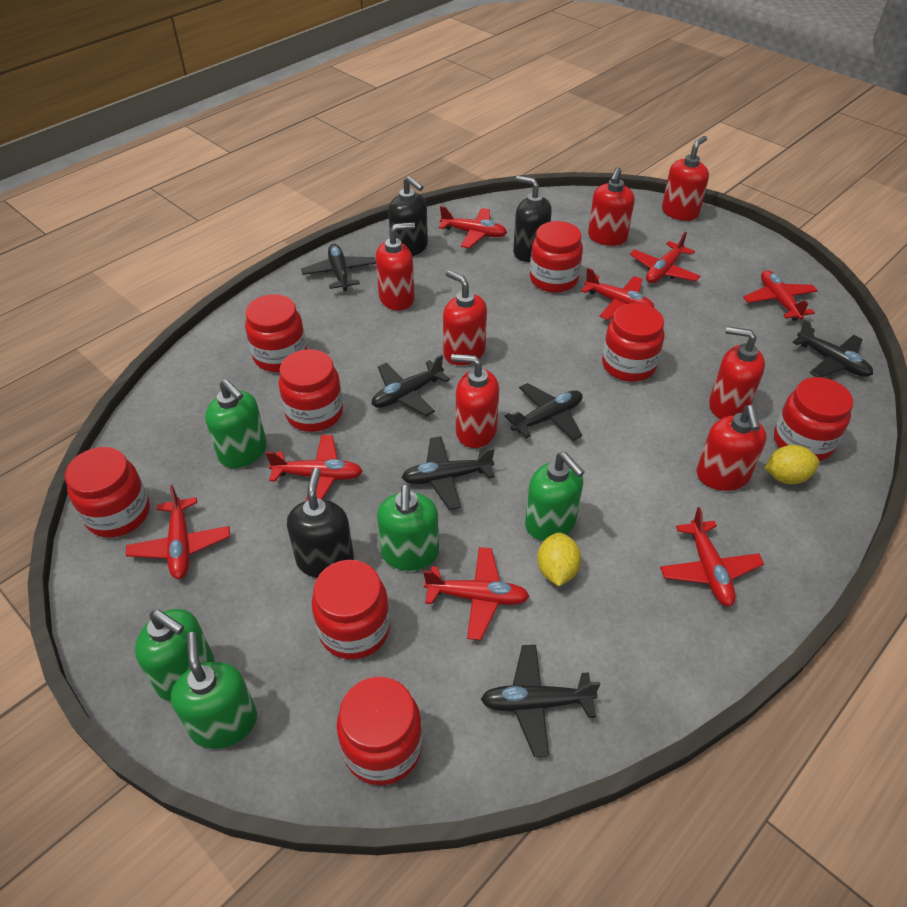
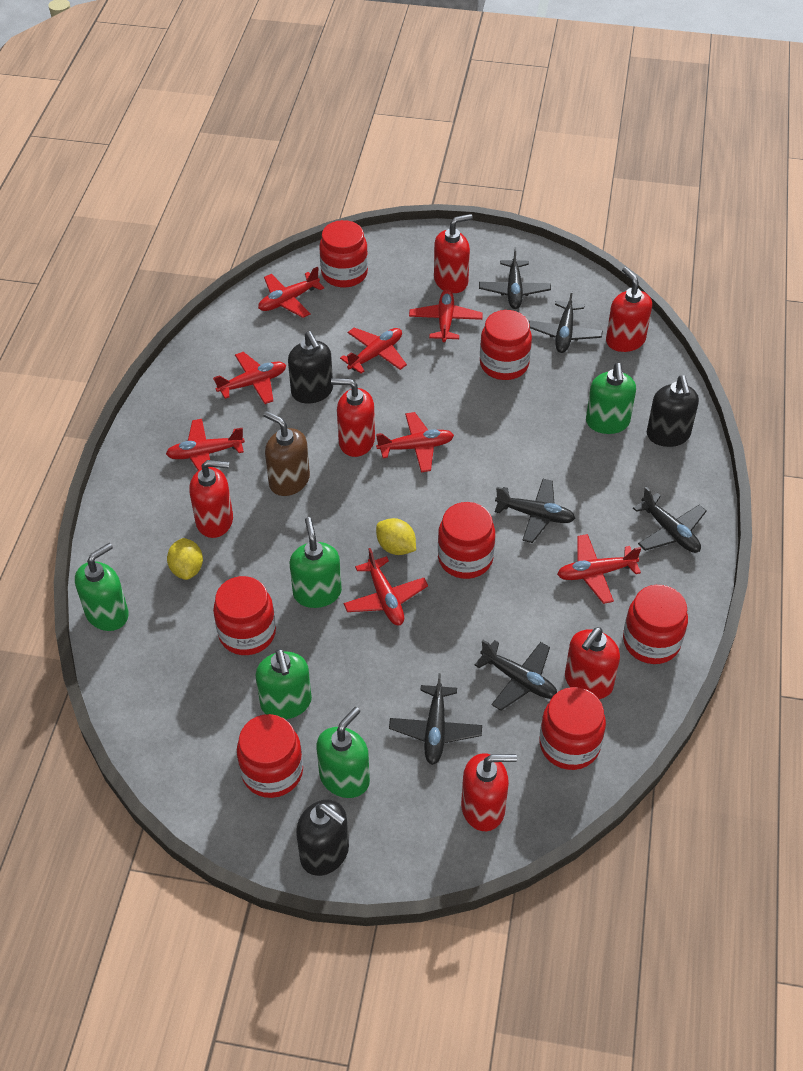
brown soap dispenser: none = 0 -> [263,411,310,496] = 1
red jar: [65,447,150,538] [245,294,307,372] [279,349,343,432] [312,560,390,659] [337,677,422,785] [530,221,583,293] [602,303,664,382] [774,377,853,461] = 8 -> [213,576,276,655] [237,714,303,798] [319,220,368,288] [438,502,495,579] [480,310,532,380] [539,687,606,770] [623,585,688,664] = 7
red soap dispenser: [376,222,415,310] [443,270,487,365] [451,354,499,448] [588,167,635,246] [662,136,709,221] [696,405,767,491] [709,326,765,419] = 7 -> [189,460,233,538] [331,378,375,457] [434,214,473,293] [461,753,517,831] [565,627,620,699] [606,267,652,352] = 6

